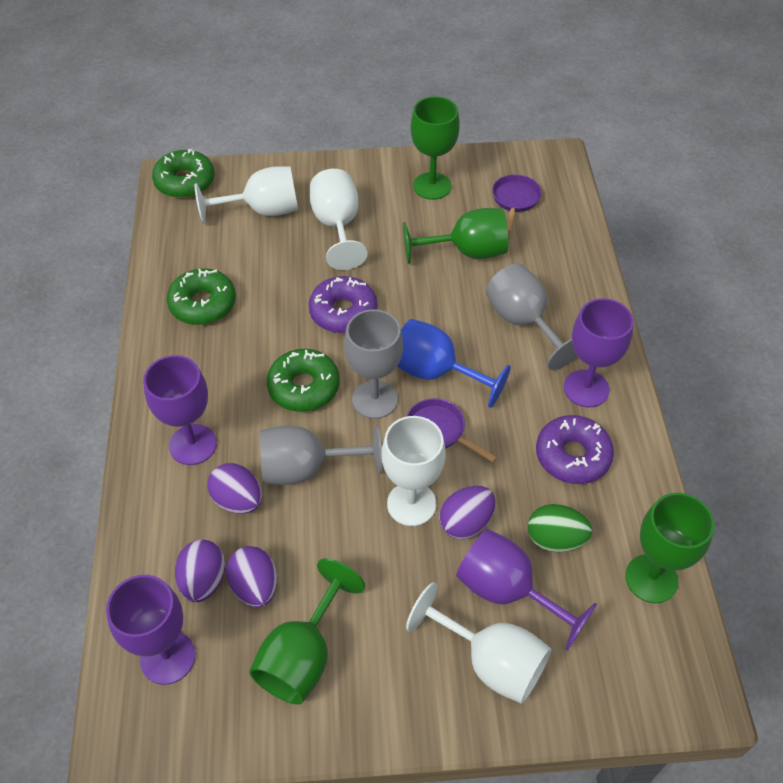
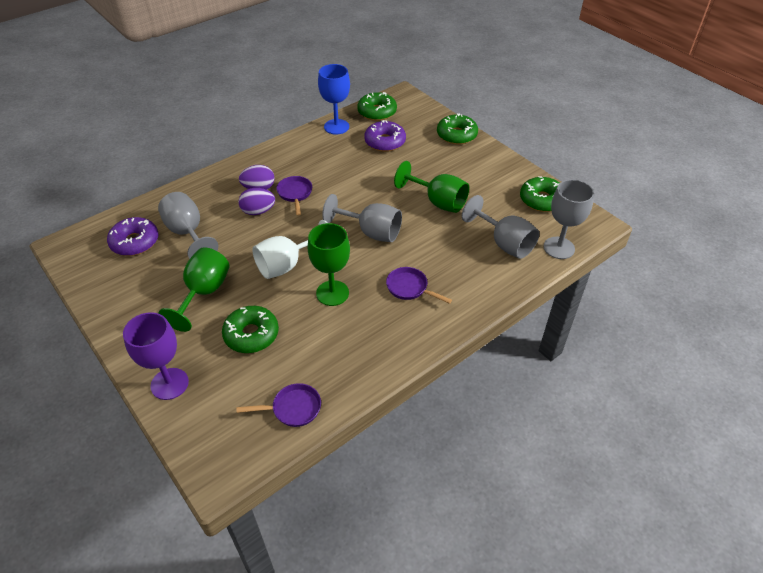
green donut: [152,149,214,198] [167,268,236,325] [267,349,340,412] = 3 -> [222,306,279,353] [357,92,397,121] [437,114,478,145] [520,176,560,212] = 4
green egg: [528,504,592,552] = 1 -> none = 0
green goblet: [249,558,365,704] [403,208,508,264] [411,96,460,200] [625,493,714,603] = 4 -> [158,247,229,332] [307,223,350,306] [394,161,469,213] = 3
grey goblet: [260,425,382,485] [344,309,403,419] [486,263,577,370] = 3 -> [158,192,218,259] [322,194,402,242] [462,195,539,259] [544,179,594,259] = 4
purple egg: [175,540,225,602] [207,463,262,514] [226,546,277,607] [439,486,495,539] = 4 -> [238,188,275,215] [239,165,275,190] = 2
purple goblet: [106,575,195,685] [143,355,217,465] [456,529,597,651] [564,298,634,408] = 4 -> [123,312,189,400] = 1
purple pan: [407,398,497,463] [492,174,542,232] = 2 -> [236,383,321,427] [276,176,312,216] [386,267,452,304] = 3
white goblet: [195,166,298,224] [310,169,368,270] [382,416,446,526] [406,582,552,704] = 4 -> [252,220,327,279] = 1

